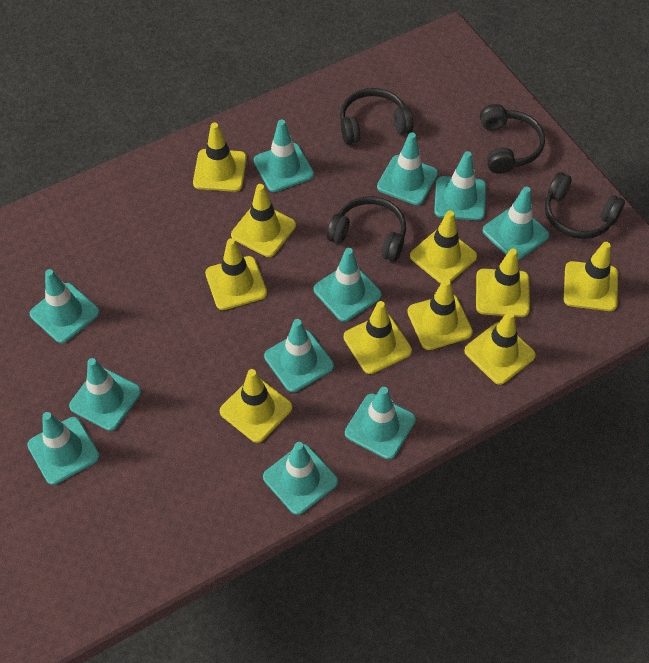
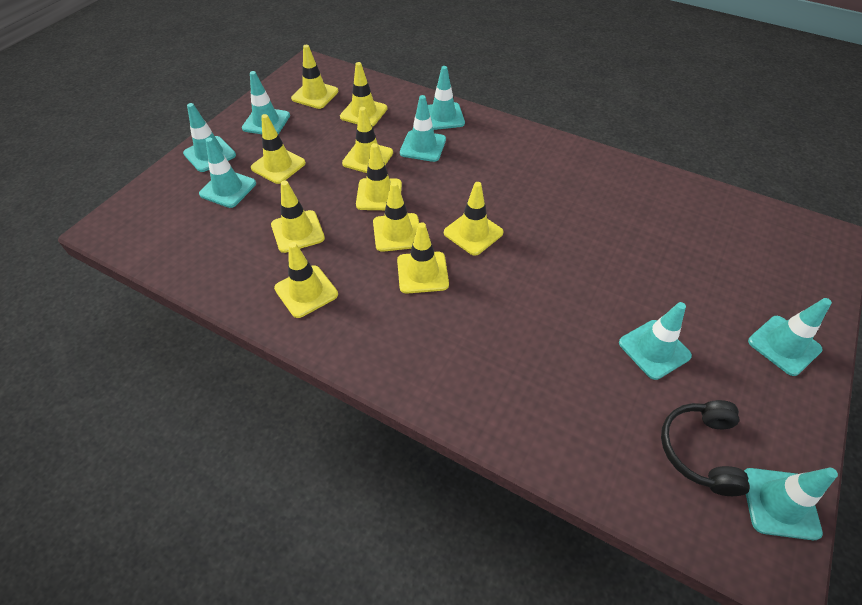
black headphones: [327,196,406,262] [340,88,414,145] [480,104,545,174] [545,172,625,239] = 4 -> [661,400,750,496] = 1
turquoise traffic cone: [27,412,100,485] [30,269,100,343] [69,358,141,431] [254,119,314,192] [263,442,338,515] [264,319,334,392] [314,248,382,322] [345,387,416,459] [377,132,438,205] [434,151,486,221] [482,187,549,260] = 11 -> [183,103,236,172] [199,137,256,208] [242,71,290,134] [400,95,446,162] [428,66,465,130] [619,302,692,380] [744,468,838,540] [748,298,832,376] = 8

